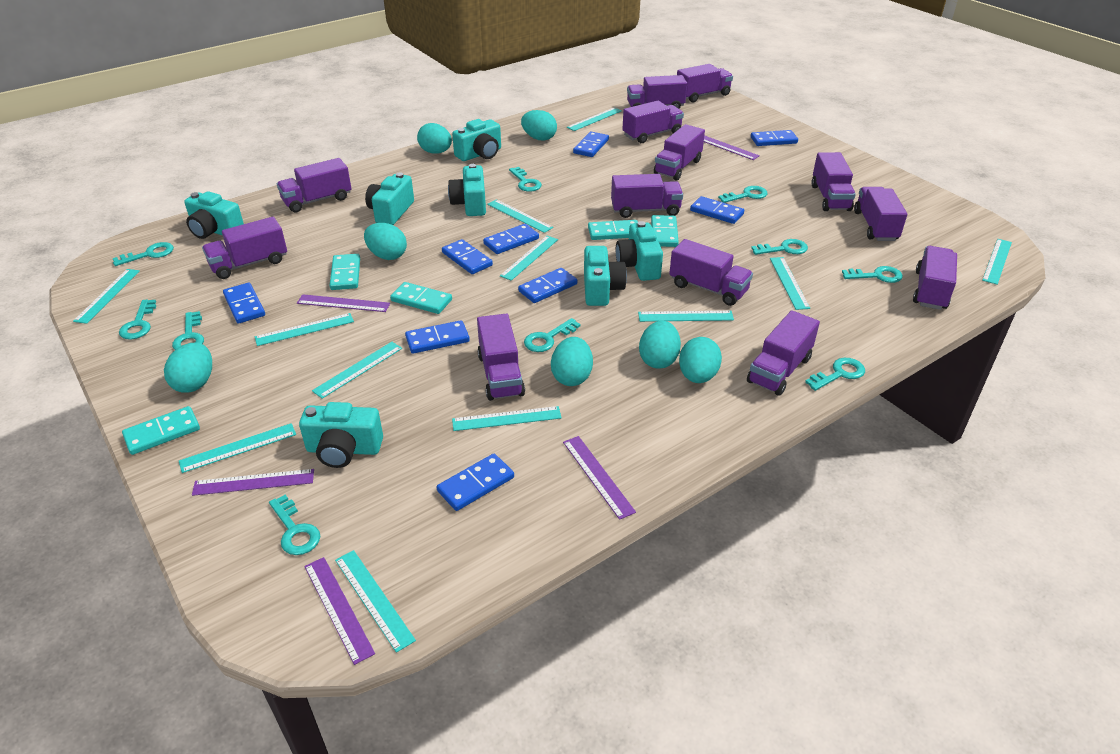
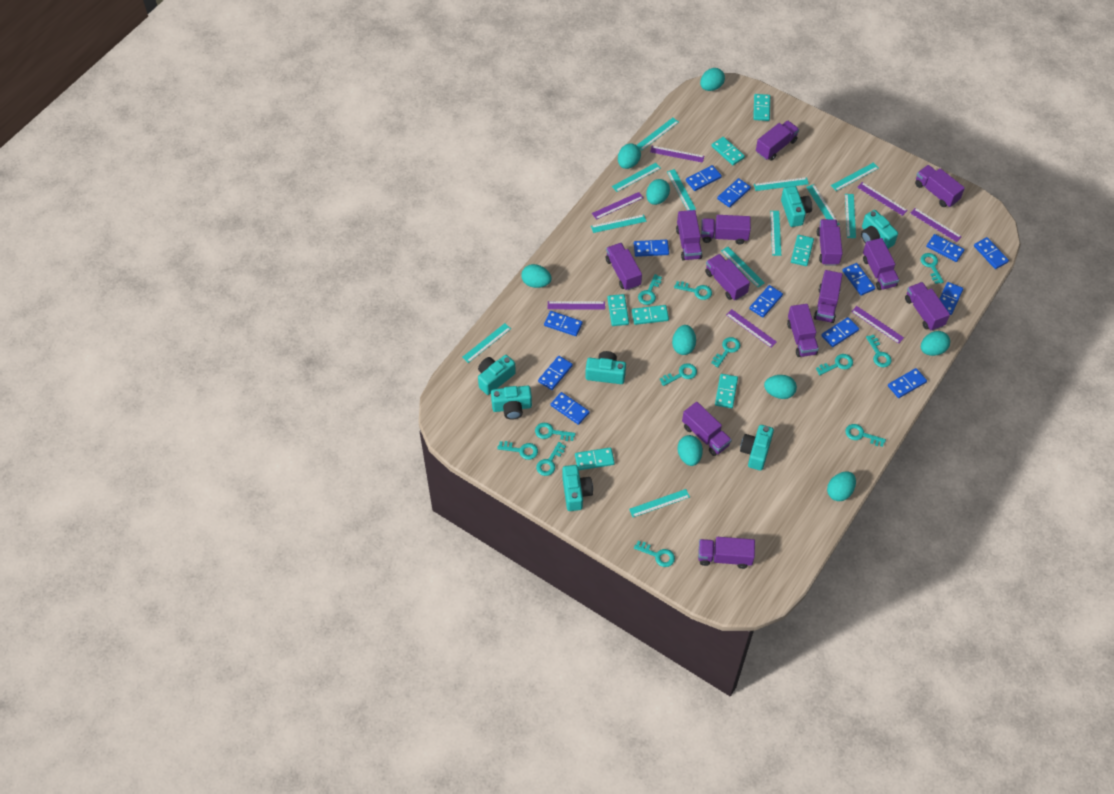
blue domino: [223,283,265,324] [405,320,470,354] [437,454,514,511] [442,239,493,274] [483,224,539,254] [518,268,577,303] [573,132,609,157] [690,196,744,224] [751,130,798,146] = 9 -> [538,356,573,390] [544,311,583,336] [550,392,590,425] [634,240,669,257] [686,165,722,191] [717,178,751,208] [749,285,783,317] [821,317,859,347] [842,263,875,296] [888,368,927,398] [926,234,965,262] [939,282,963,315] [974,237,1009,269] = 13
purple ruler: [192,469,314,496] [297,294,390,312] [304,557,375,665] [563,436,636,520] [704,135,760,160] = 5 -> [548,301,605,310] [592,192,643,220] [650,146,704,163] [726,309,777,347] [851,306,904,344] [857,182,908,216] [910,208,962,242] = 7
turquoise domino: [122,406,200,455] [329,254,360,290] [390,282,452,314] [588,220,638,240] [651,215,679,247] = 5 -> [575,448,615,470] [607,294,629,326] [632,305,669,325] [711,137,745,165] [715,374,738,408] [753,94,770,121] [791,235,814,266] = 7
turquoise egg: [164,343,212,393] [364,223,407,260] [417,123,452,154] [521,110,557,141] [551,337,593,386] [639,321,681,369] [679,337,722,383] = 7 -> [521,264,552,288] [618,143,641,169] [646,179,670,205] [672,325,696,355] [677,435,703,466] [700,68,725,91] [764,375,797,399] [827,471,856,501] [921,331,950,356] = 9
turquoise key: [113,242,174,266] [119,300,156,339] [172,311,204,350] [269,495,320,555] [509,167,542,192] [524,318,581,352] [718,186,768,203] [751,239,808,255] [805,358,865,391] [842,266,903,283] = 10 -> [497,441,538,460] [535,423,575,441] [536,442,566,476] [634,541,675,567] [638,274,662,305] [660,363,697,386] [674,281,712,300] [711,337,740,367] [816,354,853,375] [845,424,886,447] [866,335,892,367] [921,253,944,284] = 12

